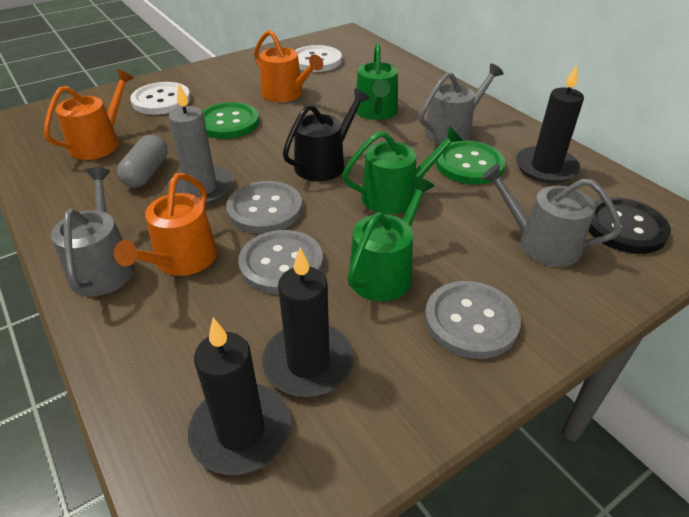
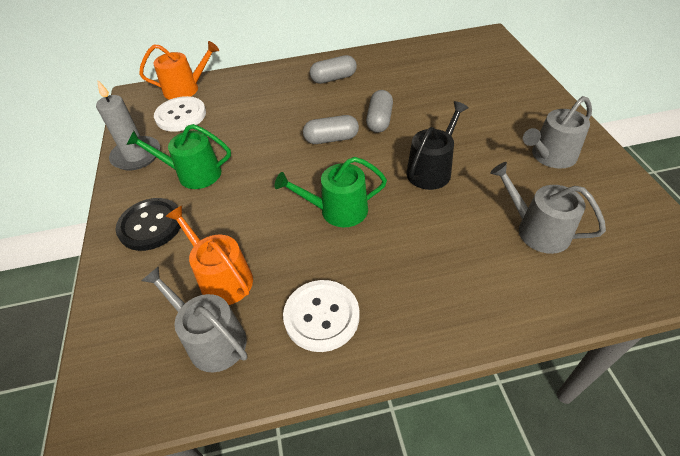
black candle: [188,318,291,475] [262,248,354,397] [516,64,584,183] = 3 -> none = 0
green button: [202,102,259,139] [436,140,506,185] = 2 -> none = 0
green watering can: [342,126,463,214] [348,177,434,301] [356,43,398,120] = 3 -> [127,124,231,189] [275,157,387,227] = 2
grey button: [226,181,302,234] [238,230,323,294] [425,281,521,359] = 3 -> none = 0
grey capsule: [117,135,168,188] = 1 -> [303,115,359,144] [310,55,357,84] [366,90,393,133] = 3
orange watering can: [44,69,134,160] [114,173,217,276] [254,30,323,102] = 3 -> [139,41,219,100] [165,206,253,305] = 2

